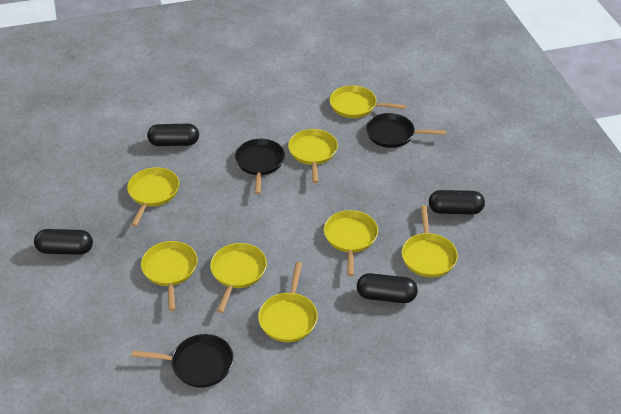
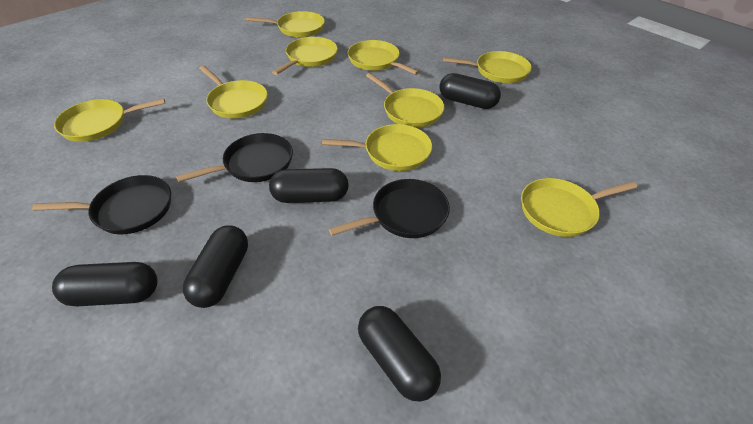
black capsule: [34,229,93,255] [147,123,199,146] [357,273,418,303] [429,190,485,214] = 4 -> [52,262,158,306] [183,225,248,308] [269,168,349,203] [358,306,441,402] [439,73,501,109] = 5
yellow pan: [127,167,180,226] [141,241,198,311] [210,243,267,313] [258,262,318,342] [288,129,338,183] [324,210,378,276] [330,85,406,118] [402,205,458,278] = 8 -> [54,99,165,142] [199,66,268,119] [246,11,325,38] [272,37,338,75] [322,124,432,171] [348,40,419,75] [366,73,445,128] [443,51,532,83] [521,178,637,237] = 9

